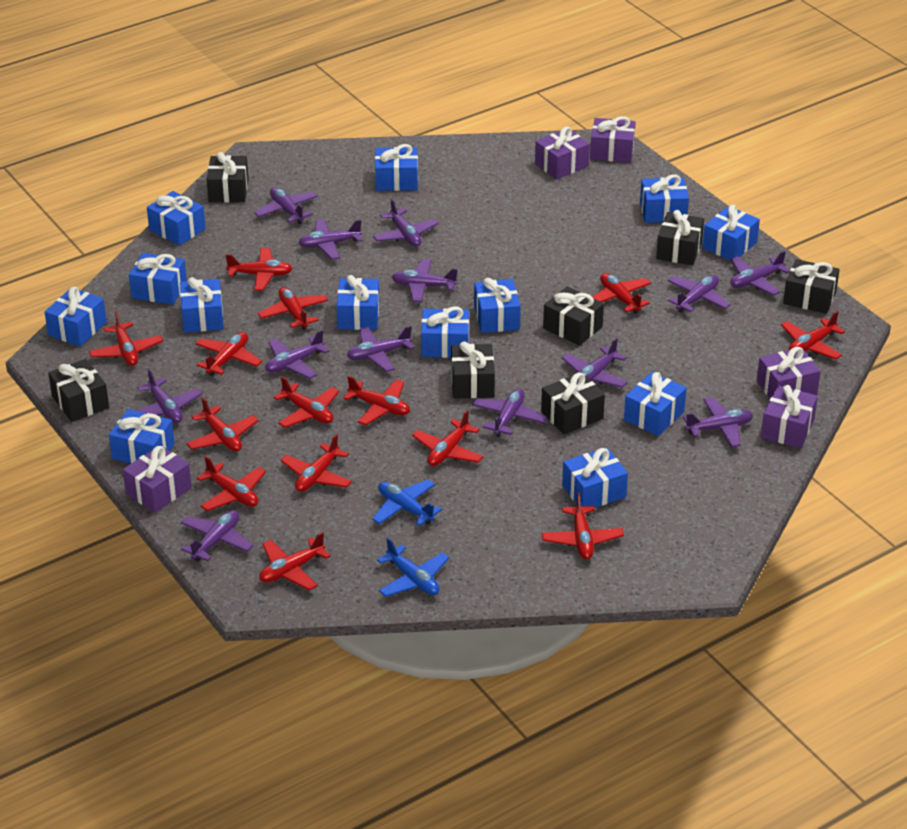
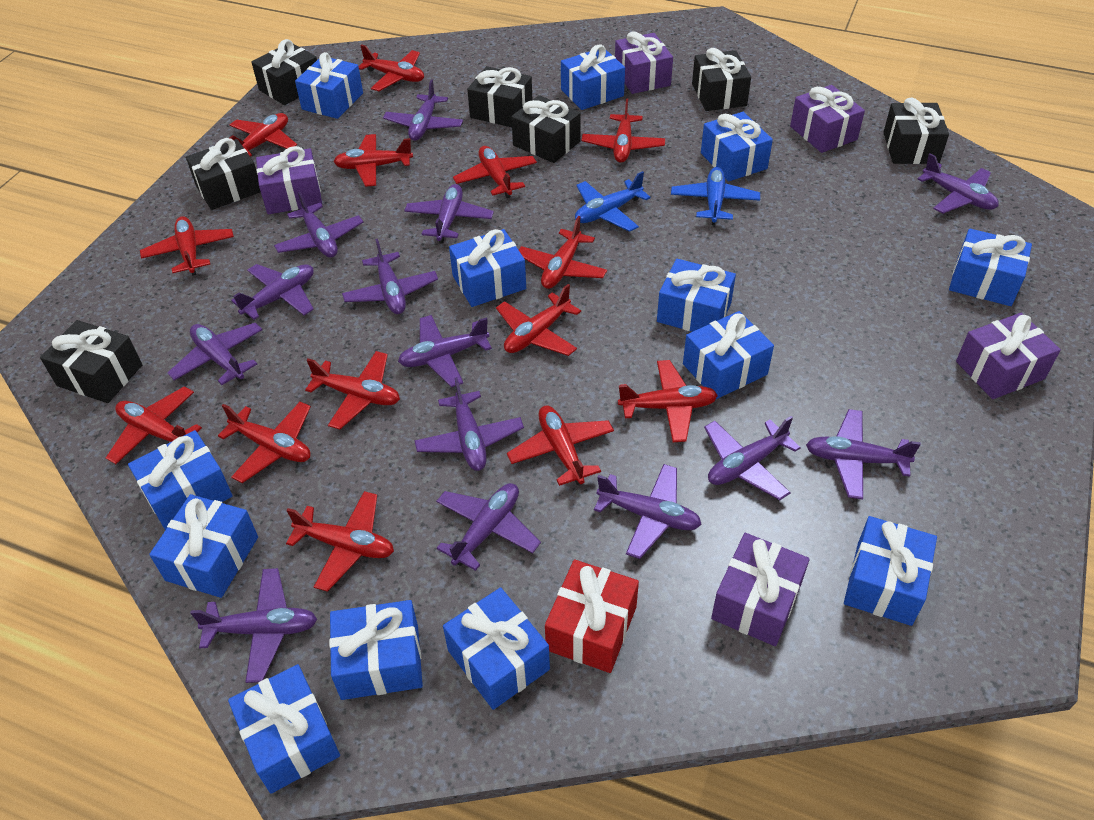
purple plane: [135,368,202,423] [181,510,253,562] [254,187,318,225] [265,330,329,379] [298,219,362,260] [347,326,414,372] [373,198,439,247] [392,259,458,302] [472,389,547,437] [562,338,628,388] [668,275,731,313] [683,397,753,448] [730,251,790,296] = 13 -> [167,323,262,385] [190,568,317,683] [231,264,314,320] [274,191,363,258] [342,239,438,314] [383,80,463,141] [398,315,492,387] [404,184,494,243] [414,377,524,471] [436,483,541,571] [594,464,702,559] [704,416,801,500] [806,409,921,499] [918,154,999,214] = 14
red gift: none = 0 -> [545,559,639,673] = 1

